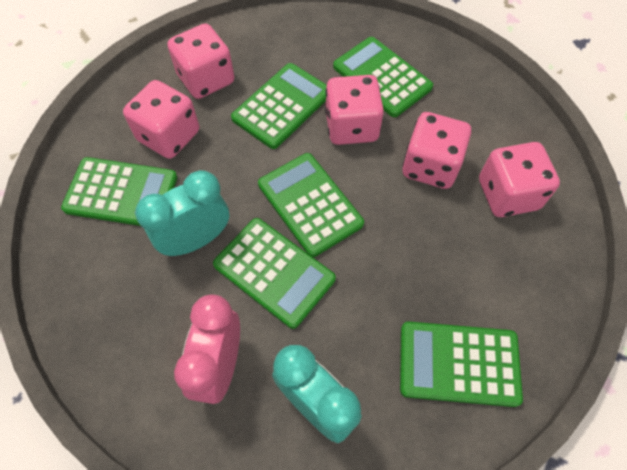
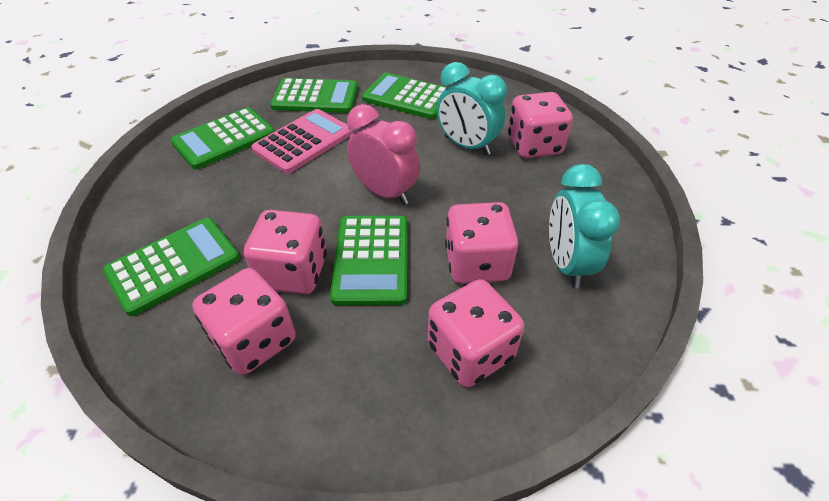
green calculator: [61,157,177,226] [213,218,336,329] [231,63,327,149] [258,153,364,257] [333,37,433,117] [400,322,523,407] = 6 -> [103,218,240,316] [171,107,275,169] [270,78,358,113] [330,216,408,306] [362,73,447,119] = 5
pink calculator: none = 0 -> [251,109,353,174] = 1

